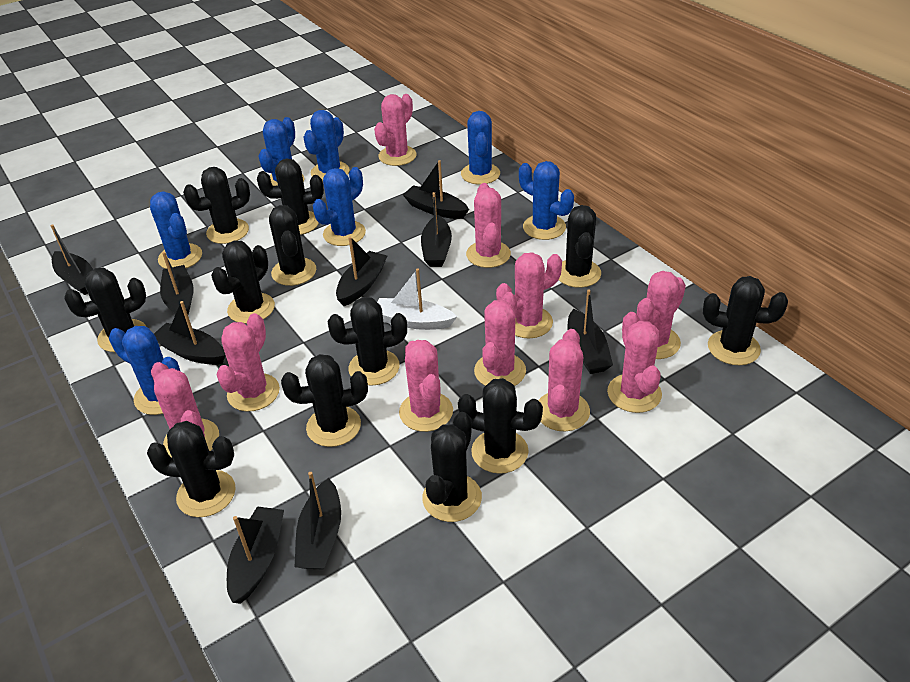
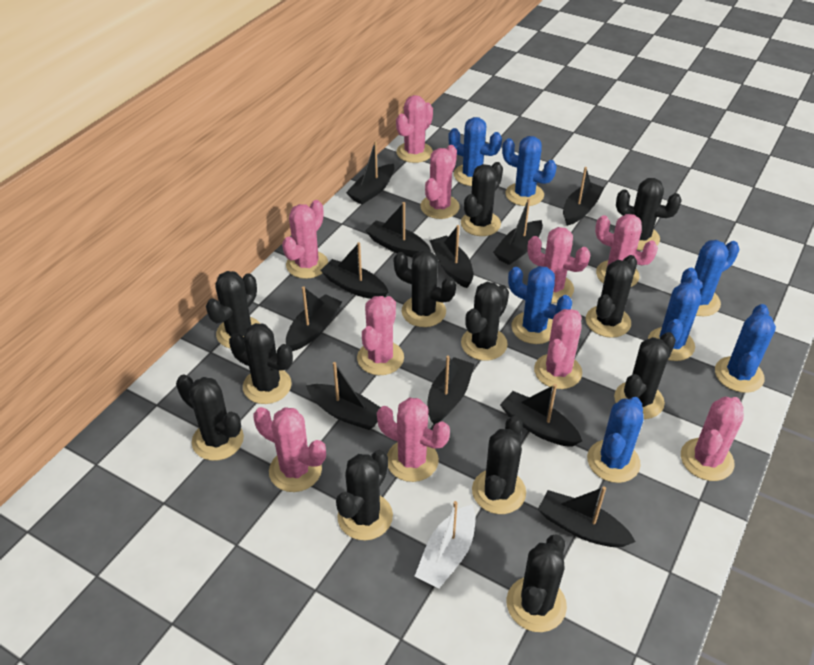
black boat: [51,224,93,295] [154,301,226,365] [160,252,194,315] [227,506,284,604] [295,472,341,569] [336,237,387,306] [403,160,469,219] [421,192,452,267] [567,290,613,374] = 9 -> [286,286,342,351] [306,362,381,430] [320,242,389,299] [346,141,395,204] [365,202,431,257] [427,356,475,424] [429,225,473,288] [493,198,543,265] [500,384,582,447] [538,486,636,547] [563,167,604,226] = 11

